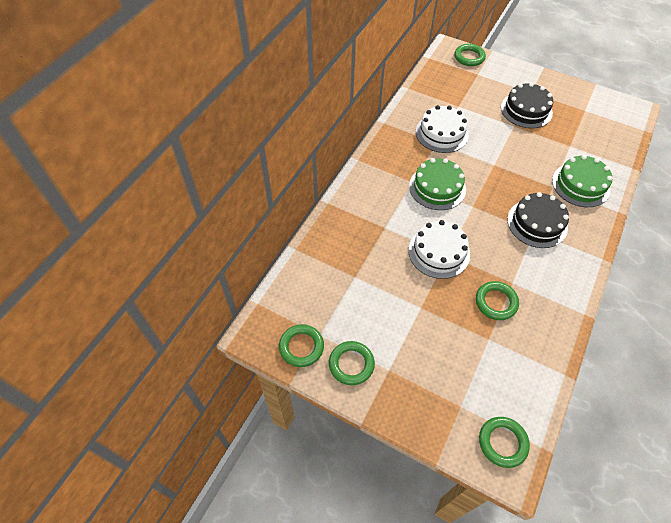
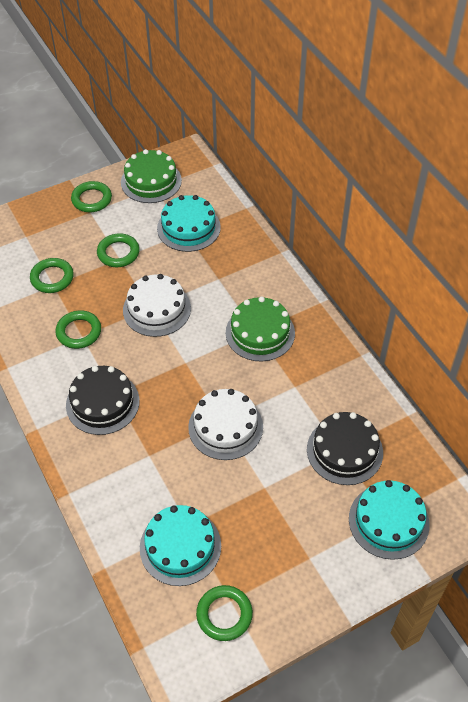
turquoise cake: none = 0 -> [140,505,221,586] [157,195,221,252] [349,480,430,560] = 3

